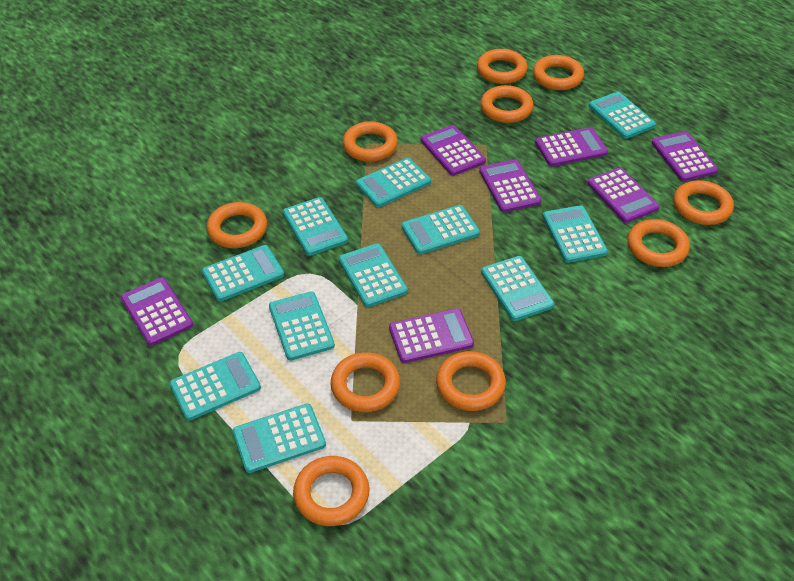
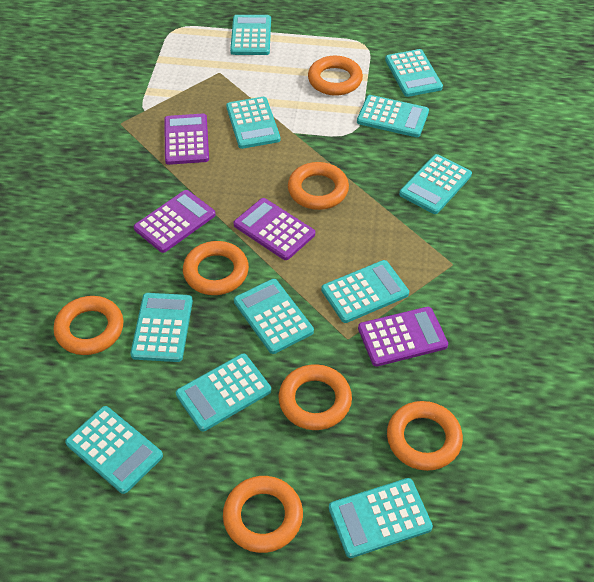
orange ring: [207,202,267,248] [293,456,369,526] [331,352,400,412] [342,121,398,162] [436,351,506,411] [477,49,528,84] [480,85,533,123] [533,55,584,90] [627,219,690,267] [673,180,734,225] = 10 -> [53,296,124,355] [183,241,249,295] [223,476,303,553] [279,364,352,430] [288,162,349,210] [308,56,363,96] [387,401,463,471] = 7
purple calculator: [121,277,193,346] [389,308,474,363] [421,125,486,176] [479,159,541,213] [535,127,608,167] [587,168,660,223] [652,131,718,182] = 7 -> [134,190,216,253] [164,114,209,165] [233,198,315,260] [358,307,448,367] = 4

